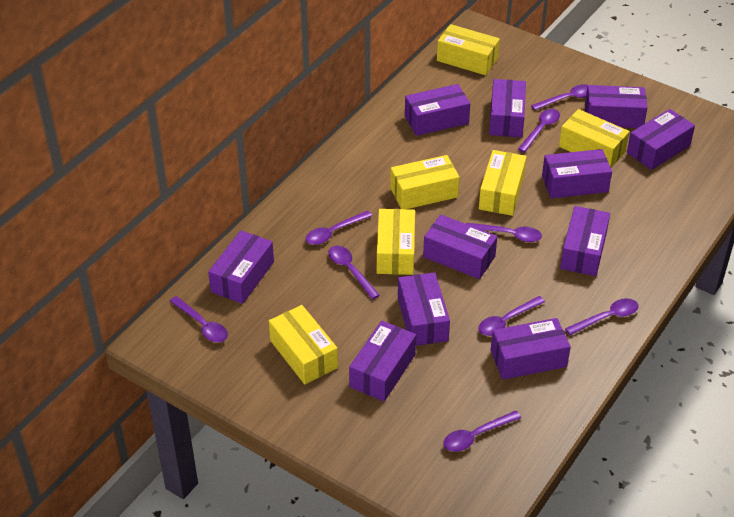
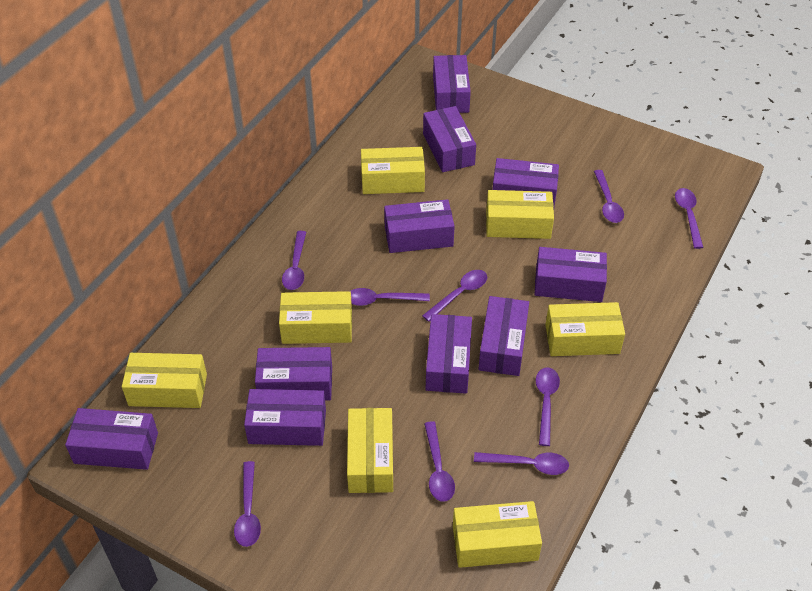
purple box: [208,230,274,304] [349,321,416,402] [398,272,450,346] [405,84,470,136] [423,215,497,279] [489,79,526,138] [491,318,571,379] [542,149,612,198] [560,206,610,276] [585,85,647,128] [627,109,695,170] = 11 -> [65,408,158,470] [244,389,326,446] [255,347,332,401] [384,199,455,253] [423,106,476,172] [426,314,472,394] [433,55,471,113] [479,296,529,376] [492,158,559,206] [534,247,607,302] = 10
yellow box: [269,305,338,384] [377,209,415,275] [390,155,460,209] [437,24,500,75] [479,150,527,216] [559,109,629,167] = 6 -> [122,353,207,408] [279,291,352,344] [347,408,393,493] [361,147,425,194] [453,501,542,568] [486,190,554,239] [545,302,625,356] = 7

